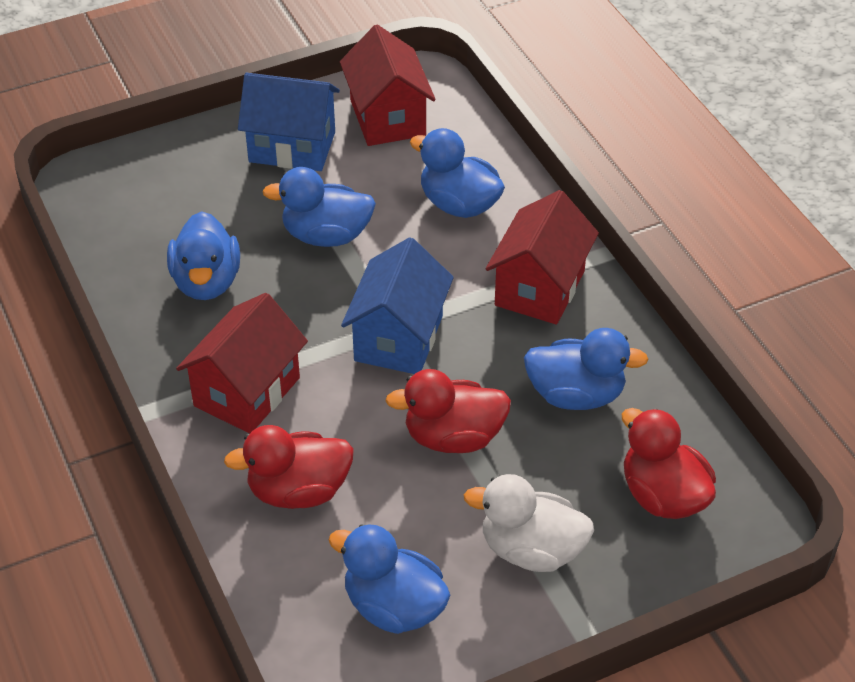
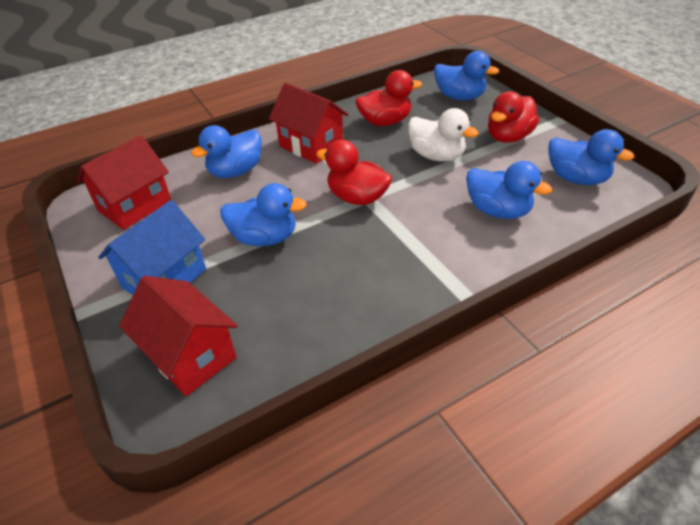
blue house: [238,73,340,171] [341,237,454,374] = 2 -> [98,200,206,295] = 1

